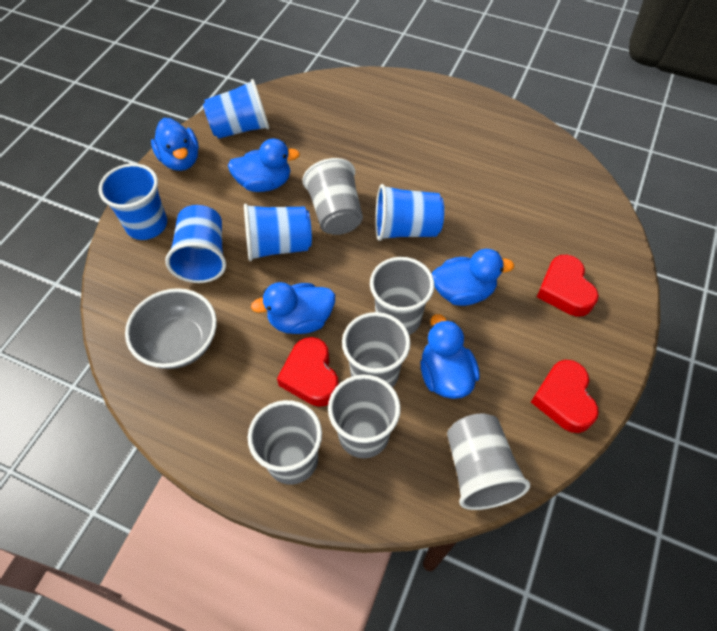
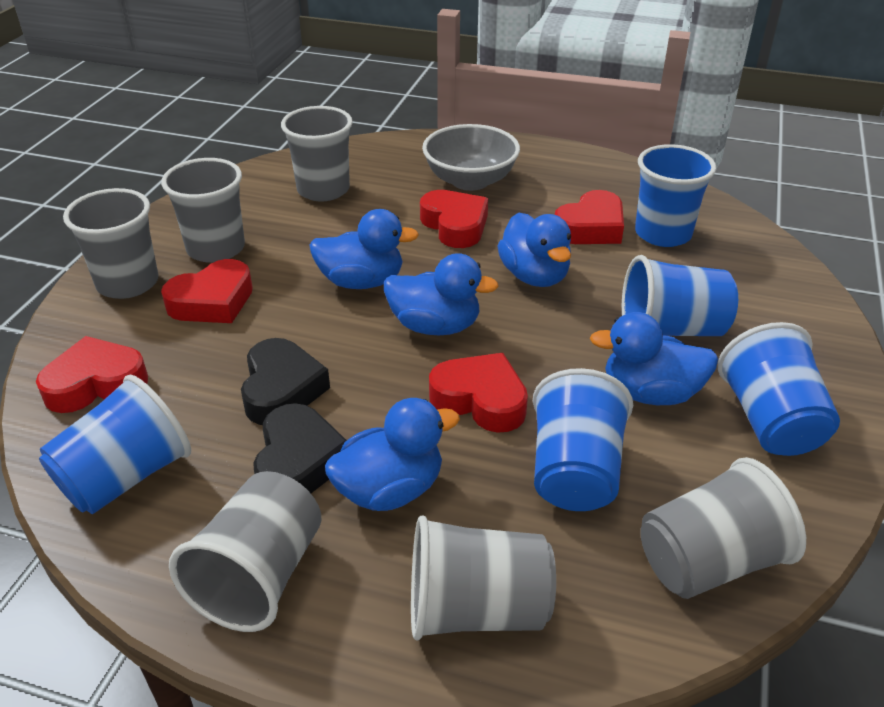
black heart: none = 0 -> [241,338,330,425] [253,403,347,493] = 2
red heart: [277,337,339,407] [531,360,599,433] [537,255,599,317] = 3 -> [36,336,148,413] [161,259,253,323] [420,190,488,248] [429,353,528,433] [555,190,624,244] = 5

